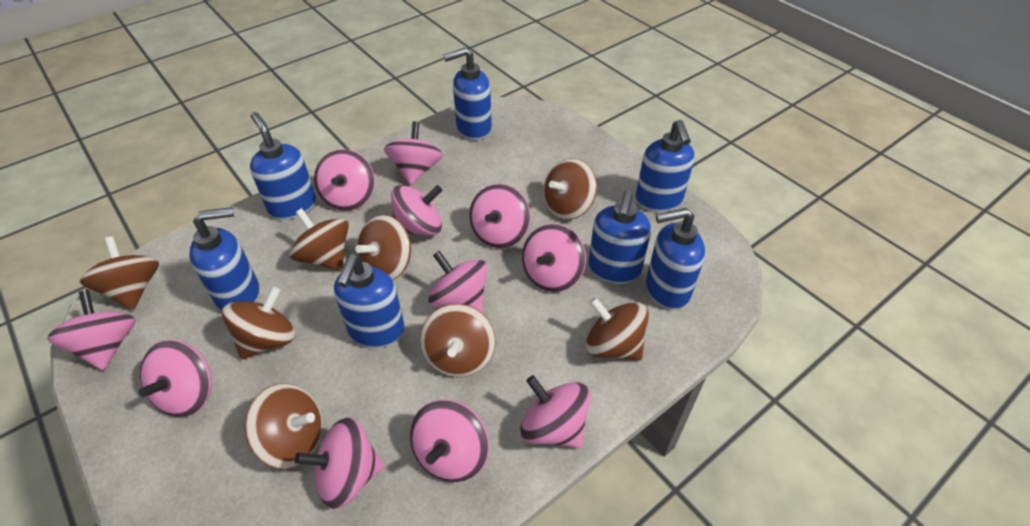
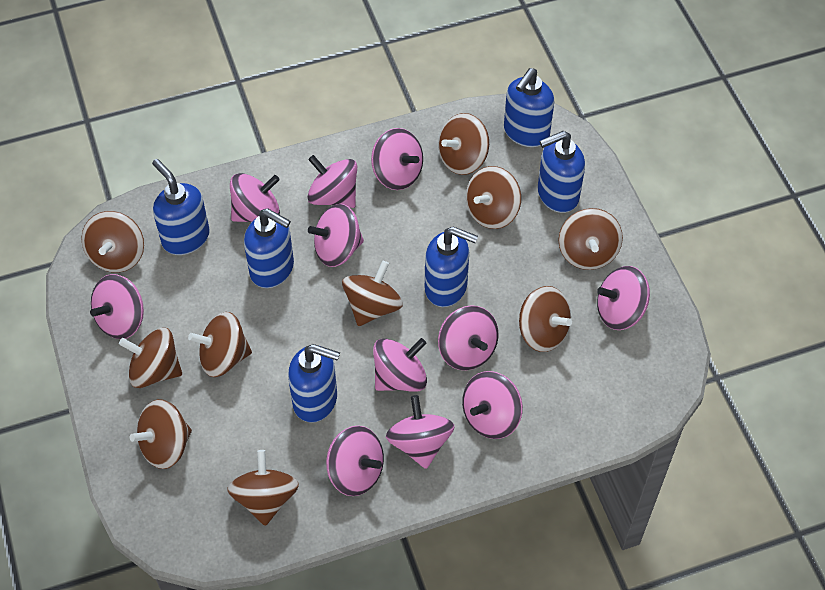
blue soap dispenser: [189,207,259,311] [250,112,316,220] [334,254,405,348] [443,47,492,140] [588,190,651,284] [635,120,695,212] [646,208,705,309] = 7 -> [152,159,210,255] [244,208,294,288] [288,344,340,423] [425,227,478,307] [504,68,555,147] [538,131,585,213] = 6
brown spinning top: [80,236,159,310] [222,287,296,359] [245,383,323,469] [290,208,349,271] [356,215,411,280] [420,304,496,377] [543,158,597,220] [585,297,649,360] = 8 -> [81,211,144,273] [119,328,182,388] [130,399,192,469] [188,312,252,377] [227,450,299,526] [342,260,403,326] [438,113,489,175] [466,166,521,229] [519,286,572,352] [559,208,623,270] = 10

